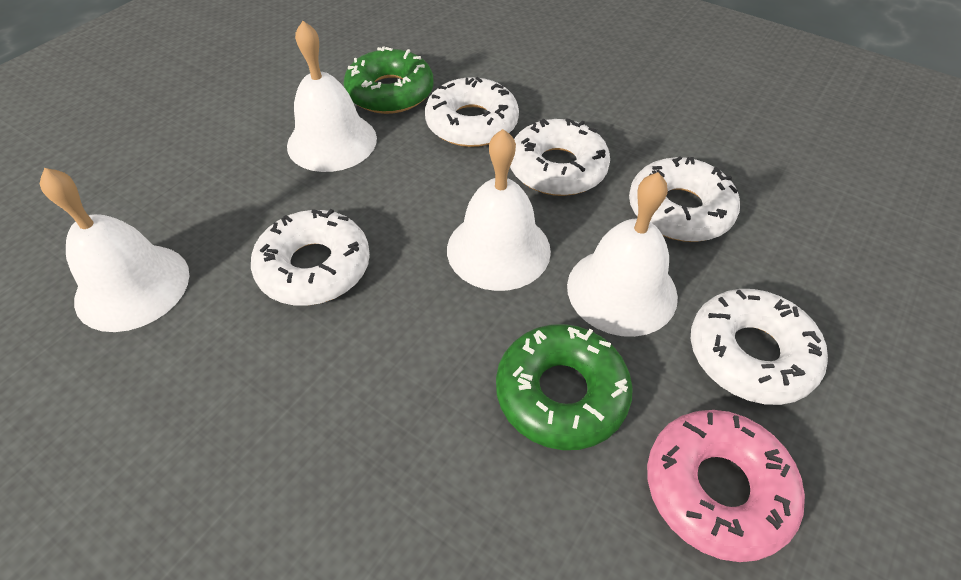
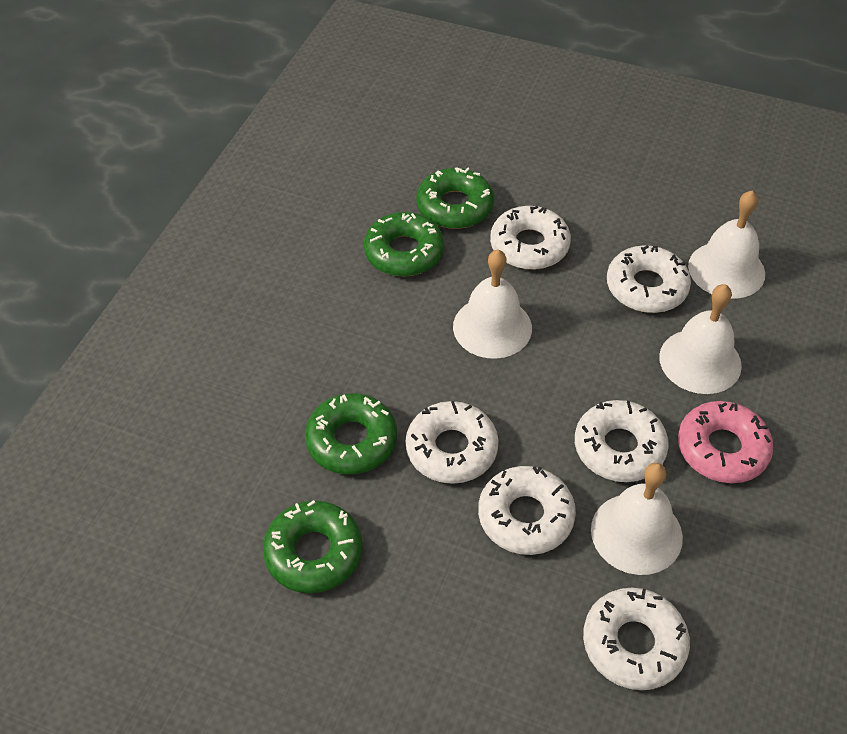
green donut: [344,46,434,114] [496,324,633,450] = 2 -> [263,500,363,593] [305,393,397,475] [364,212,444,276] [416,167,494,229] = 4
white donut: [251,209,370,306] [425,77,519,147] [510,118,610,196] [629,156,740,242] [691,289,828,405] = 5 -> [406,401,499,484] [478,466,576,555] [490,206,571,270] [575,400,669,482] [583,588,690,690] [607,245,691,313] = 6

